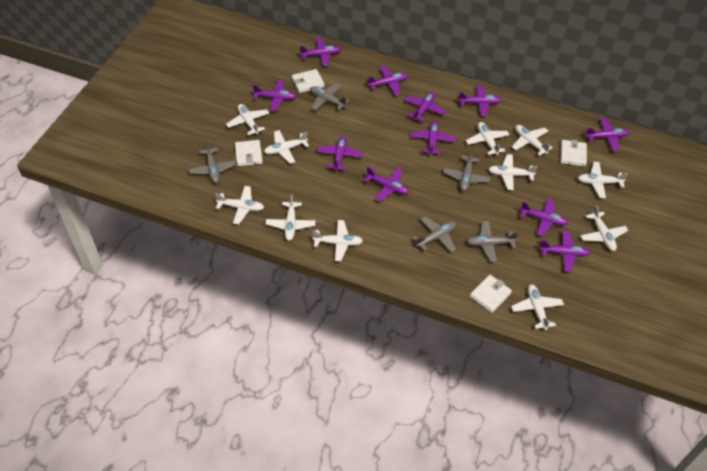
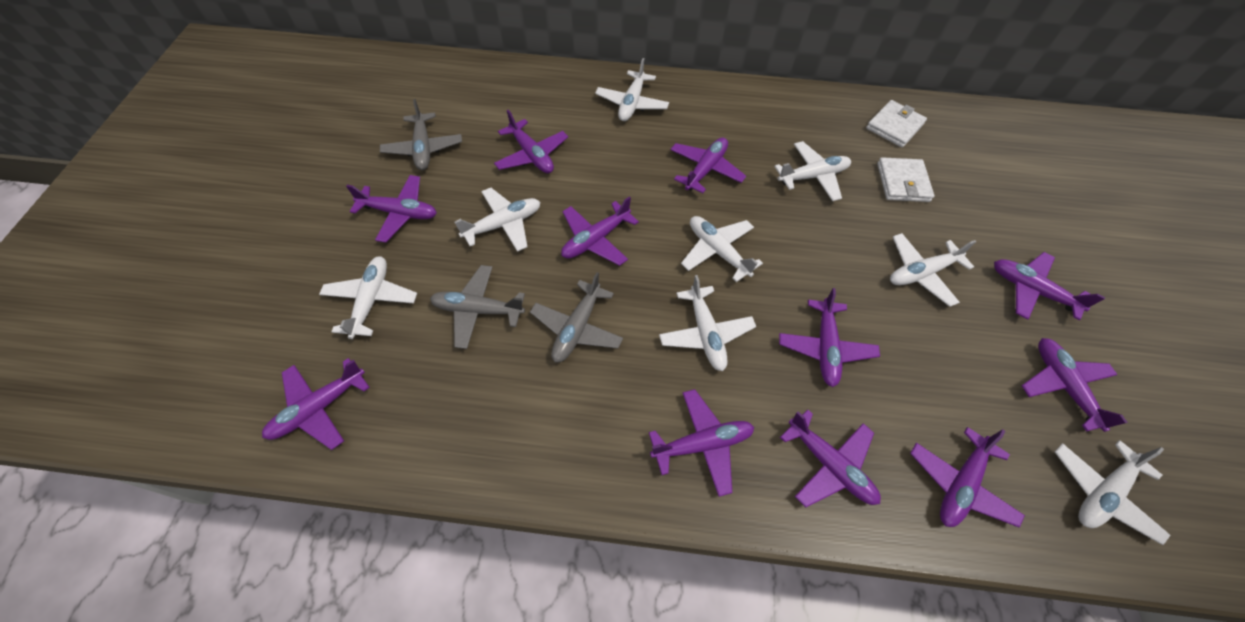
grey plane: [189,141,236,183] [310,84,349,111] [413,216,456,252] [443,149,491,191] [467,221,518,262] = 5 -> [380,99,462,170] [430,265,525,349] [530,272,623,362] = 3
white plane: [215,186,264,225] [226,104,269,135] [264,130,309,164] [266,194,315,241] [313,220,363,261] [466,122,510,155] [488,154,538,190] [511,284,564,330] [512,125,553,156] [578,162,628,198] [580,206,628,251] = 11 -> [319,256,417,339] [454,188,540,252] [595,58,669,121] [659,275,756,371] [681,216,763,282] [774,141,851,201] [890,233,976,307] [1055,440,1171,545] = 8
white wallet: [235,140,263,166] [292,69,324,93] [470,275,512,313] [561,140,587,167] = 4 -> [866,100,927,147] [877,157,935,202] = 2

